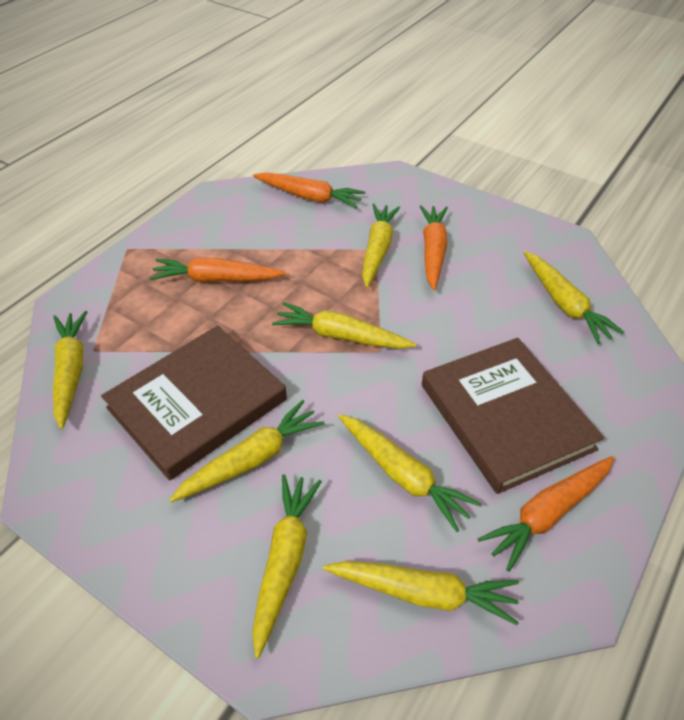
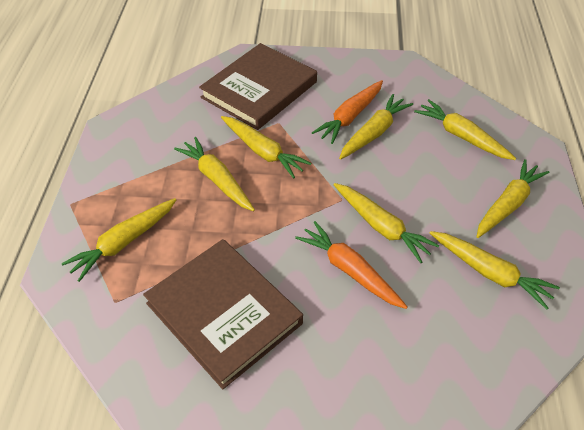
orange carrot: [150,258,286,282] [253,172,366,208] [419,205,448,290] [477,456,614,572] = 4 -> [295,221,407,309] [312,80,383,144] = 2

